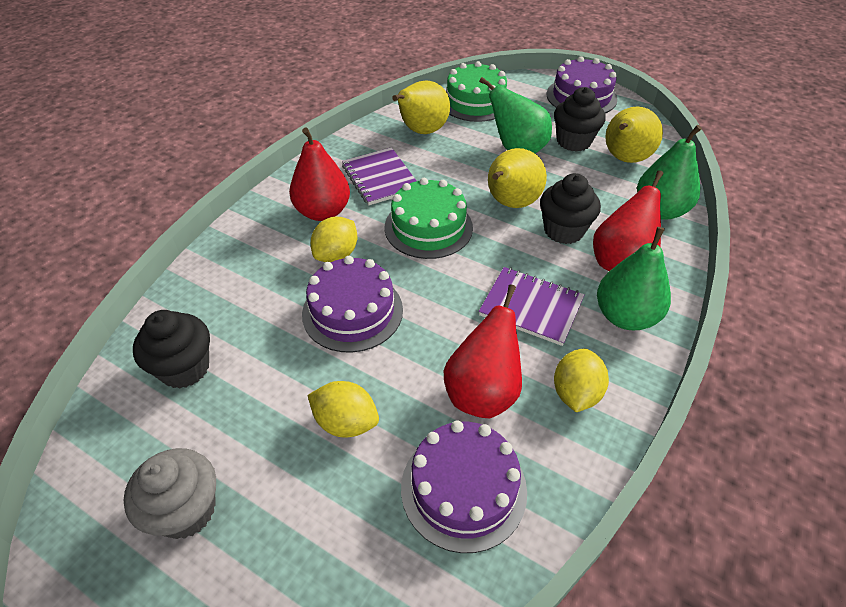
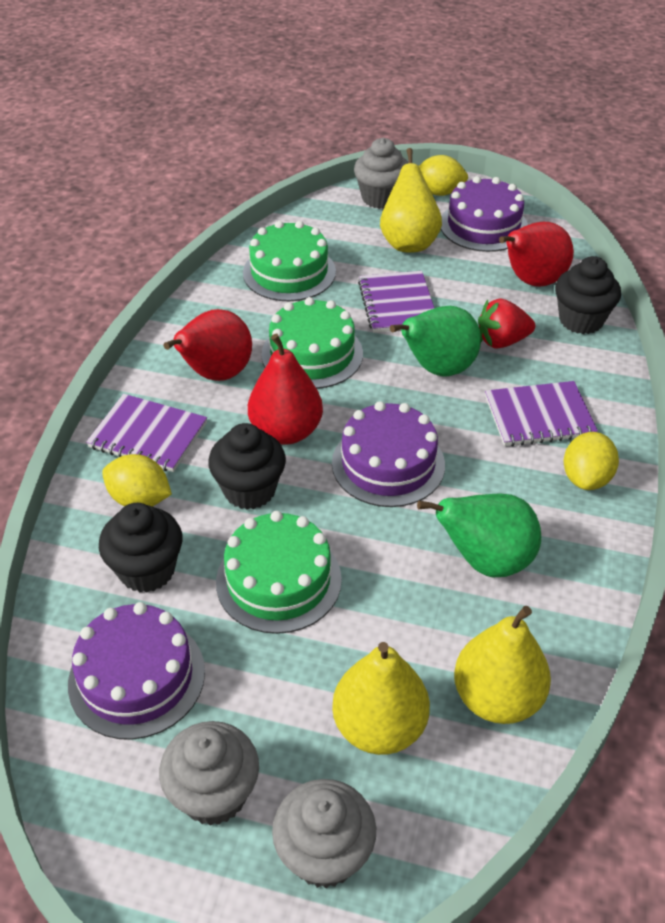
green cake: [384,178,473,259] [446,61,507,122] = 2 -> [216,511,342,634] [243,221,336,301] [261,297,363,389] = 3
green pear: [479,77,552,153] [597,227,671,330] [637,125,702,220] = 3 -> [390,306,481,377] [417,493,541,577] = 2
grey cupcake: [123,448,216,539] = 1 -> [159,721,259,826] [272,779,376,888] [354,138,408,209] = 3
purple notebook: [342,147,416,205] [479,267,585,346] = 2 -> [86,394,207,472] [358,271,434,333] [485,381,598,447] = 3
red strawberry: none = 0 -> [478,299,535,349] = 1

